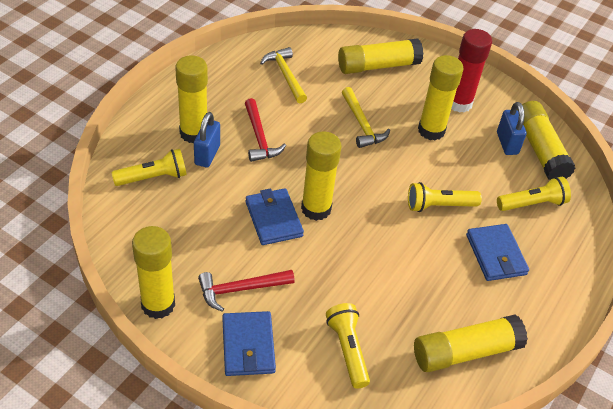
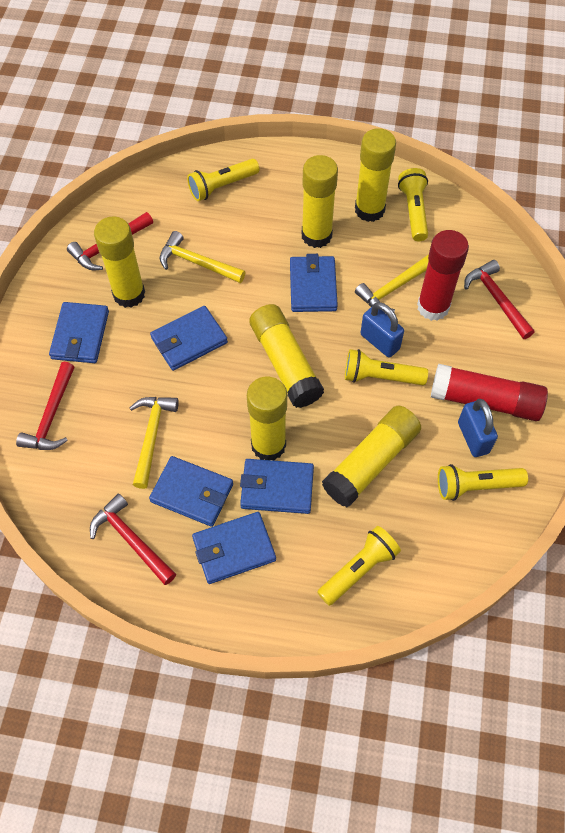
blue wallet: [222,311,276,376] [246,188,304,245] [466,224,529,281] = 3 -> [49,302,109,363] [149,456,233,527] [150,306,228,371] [192,512,276,584] [240,459,314,514] [290,254,338,312] = 6
red glue stick: [451,29,492,113] = 1 -> [417,230,469,321] [431,364,548,421] = 2
red hammer: [198,270,295,312] [245,98,286,162] = 2 -> [16,362,74,450] [67,212,153,270] [90,493,176,585] [464,260,535,339] = 4
yellow flashlight: [111,149,187,186] [326,303,370,389] [408,182,482,212] [497,177,571,211] = 4 -> [187,159,259,201] [317,526,401,606] [345,349,428,385] [398,168,428,241] [438,464,528,501] = 5
yellow glue stick: [132,226,175,319] [175,55,208,143] [301,131,341,221] [338,38,424,74] [414,315,528,372] [418,55,464,141] [517,101,576,180] = 7 -> [94,216,145,308] [247,376,287,461] [249,304,324,408] [302,155,338,248] [322,405,421,507] [355,128,396,222] = 6
yellow hammer: [260,47,307,103] [342,87,390,148] = 2 -> [130,397,179,489] [160,231,246,283] [355,254,429,312] = 3

